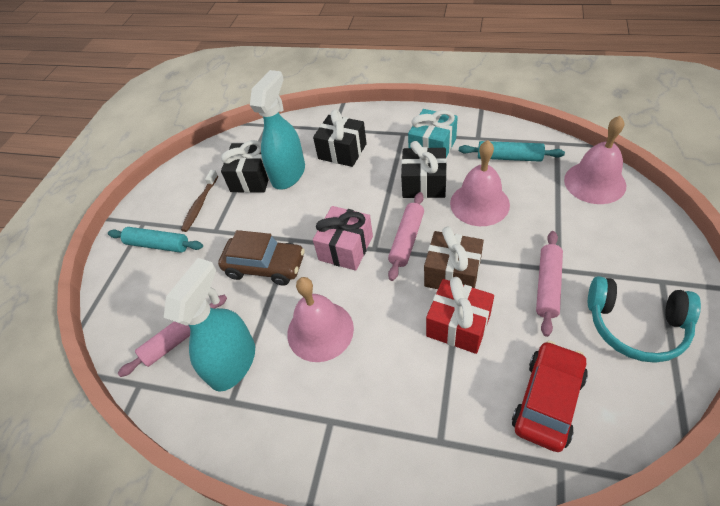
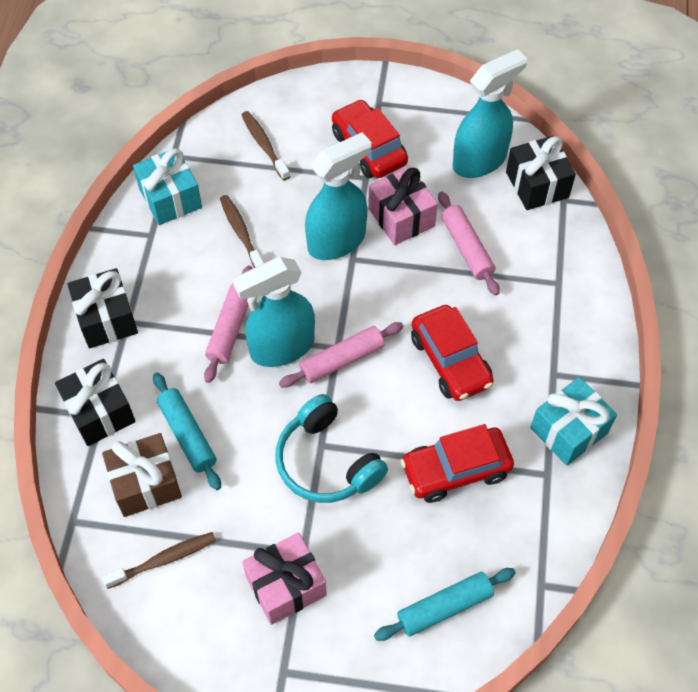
brown car: [218,230,305,286] = 1 -> none = 0
brown toothbrush: [181,170,218,232] = 1 -> [102,532,216,589] [220,195,264,268] [241,111,290,181] = 3
pink bell: [287,277,354,362] [450,140,510,226] [564,116,626,204] = 3 -> none = 0
pink gift: [313,206,373,271] = 1 -> [242,533,327,625] [368,167,438,245] = 2
red car: [512,341,588,452] = 1 -> [332,99,408,178] [400,424,514,503] [411,305,494,401] = 3
red gift: [426,277,494,354] = 1 -> none = 0
turquoise gift: [408,109,458,158] = 1 -> [133,148,202,225] [530,377,617,466] = 2
turquoise spray bottle: [164,258,255,392] [250,70,305,189] = 2 -> [233,257,315,367] [305,132,372,260] [453,49,527,178] = 3

